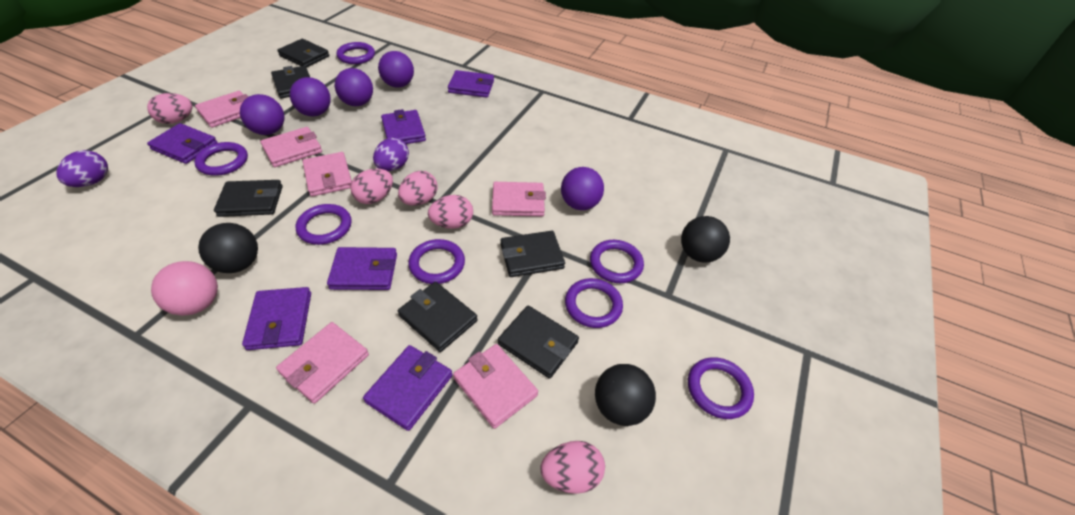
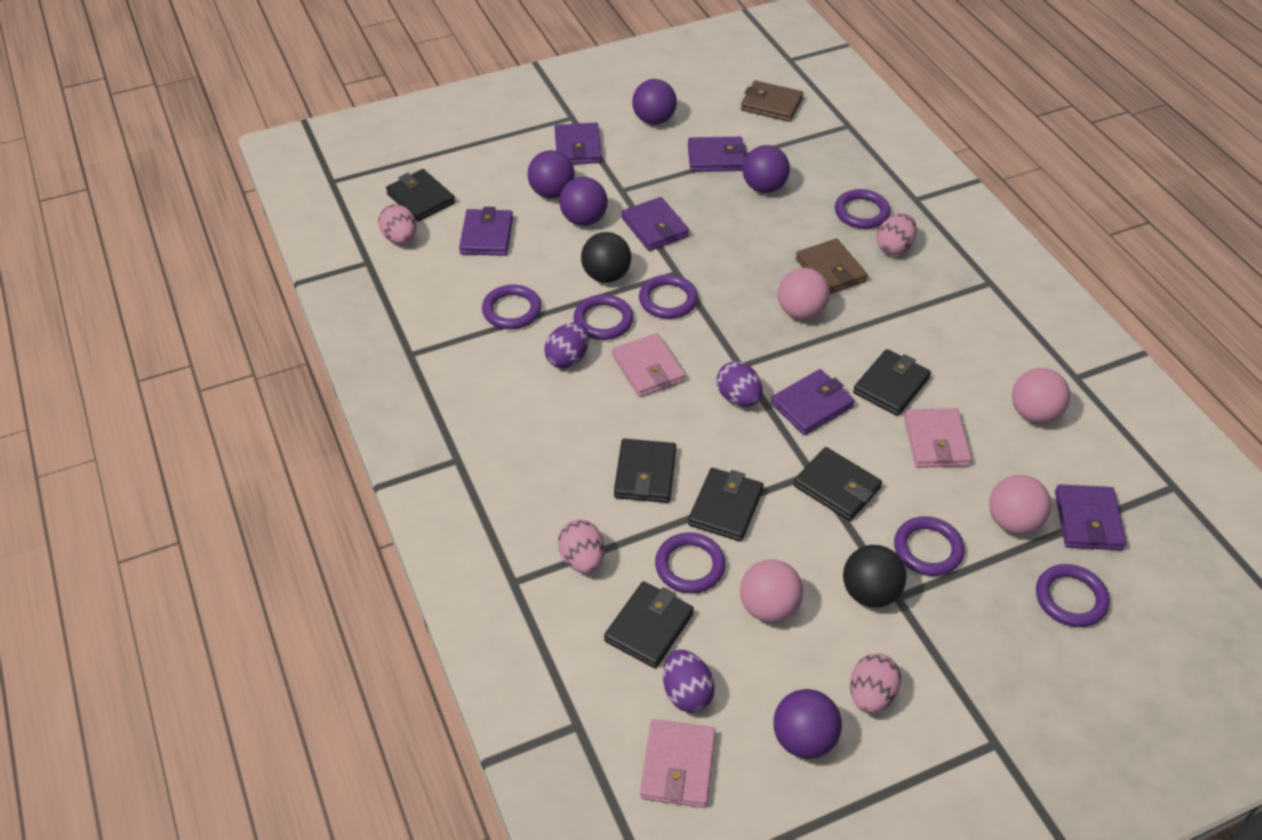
black ball: [198,223,258,273] [595,364,656,426] [681,216,730,263] = 3 -> [581,232,631,283] [843,545,907,608] = 2
brown wallet: none = 0 -> [741,80,803,122] [796,239,868,294] = 2
pink ball: [151,261,218,316] = 1 -> [740,560,803,623] [778,268,830,320] [989,475,1051,535] [1012,368,1070,423] = 4
pink egg: [147,93,193,124] [350,169,393,204] [398,171,438,206] [428,195,473,229] [541,441,605,494] = 5 -> [378,204,417,244] [558,520,605,573] [850,653,901,714] [877,213,917,256] = 4
pink wallet: [195,91,248,128] [260,127,322,167] [276,322,369,404] [303,152,352,197] [453,344,538,429] [492,182,546,216] = 6 -> [612,333,685,397] [640,719,716,808] [904,408,972,468] = 3
purple egg: [56,150,108,187] [373,138,409,171] = 2 -> [544,323,589,368] [663,650,715,713] [716,361,762,407] = 3

